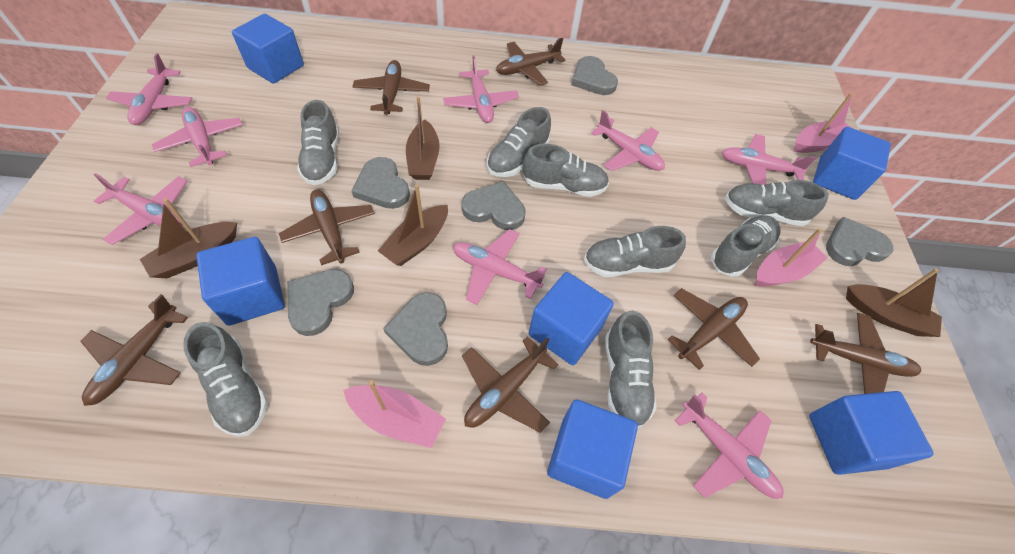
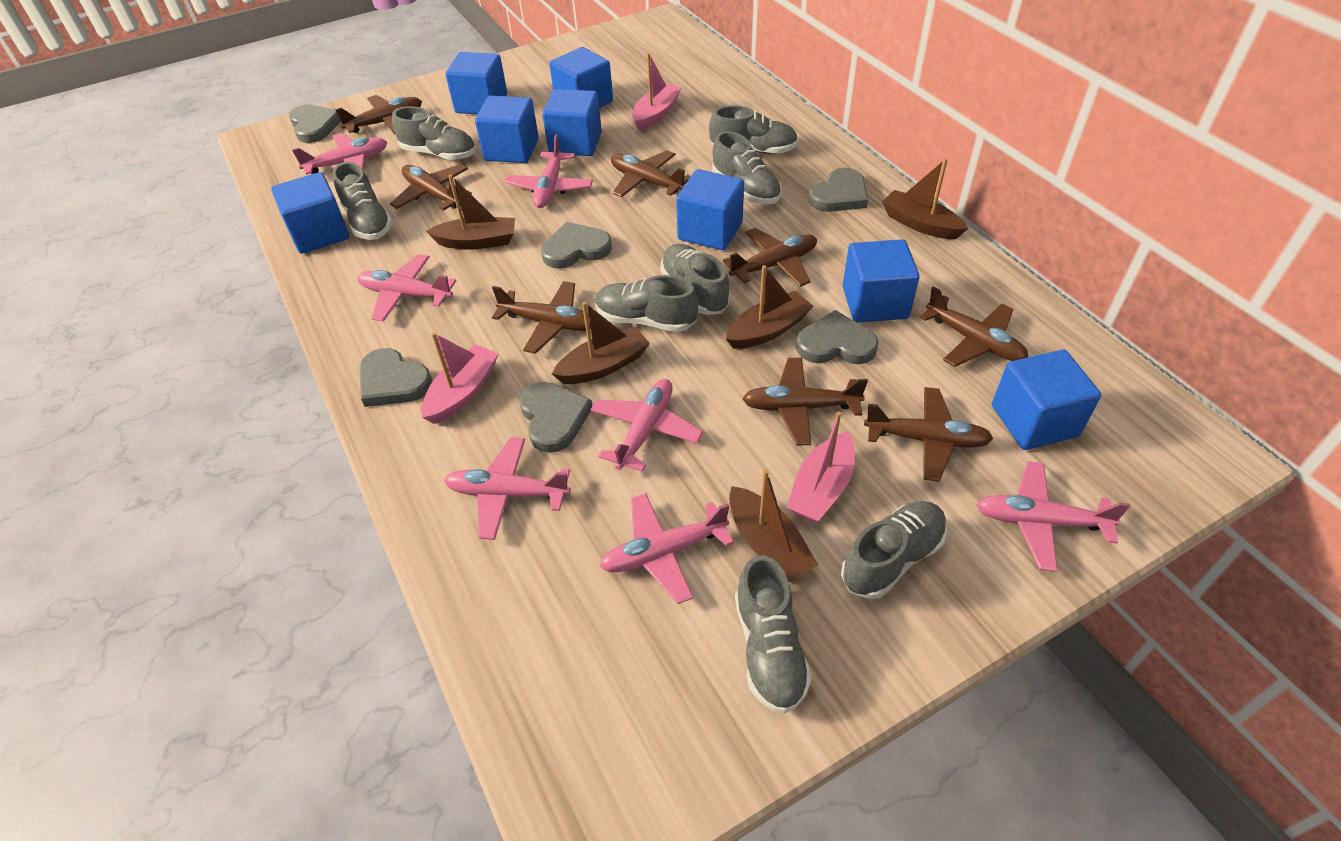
blue cube: [196,237,285,326] [232,14,304,84] [529,272,614,365] [547,400,638,499] [809,391,934,475] [813,127,891,200] = 6 -> [271,172,349,254] [446,52,507,114] [475,96,539,163] [542,89,602,156] [549,47,613,108] [676,169,744,250] [843,239,920,323] [992,349,1101,450] = 8
brown boat: [140,198,237,278] [378,184,448,266] [406,97,440,180] [846,268,942,337] = 4 -> [426,175,515,250] [552,302,650,384] [726,265,813,349] [729,470,818,582] [882,158,968,239] = 5
brown plane: [80,294,188,406] [279,189,375,265] [352,60,430,115] [462,336,559,433] [496,38,565,86] [668,288,760,370] [810,313,921,394] = 7 -> [335,95,422,134] [390,164,472,211] [492,281,591,354] [611,150,691,197] [723,228,817,287] [742,358,868,445] [864,387,993,482] [919,287,1028,367] = 8
pink plane: [93,173,187,245] [106,53,192,125] [152,107,243,167] [443,56,519,123] [453,229,547,305] [591,110,665,171] [674,393,784,499] [722,134,816,185] = 8 -> [292,133,387,175] [357,254,457,322] [444,437,571,540] [504,135,593,208] [590,379,703,472] [599,493,734,604] [976,461,1130,572] = 7

